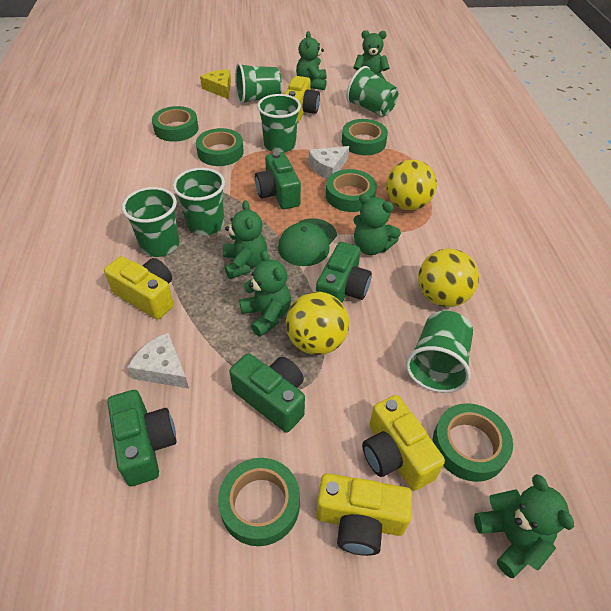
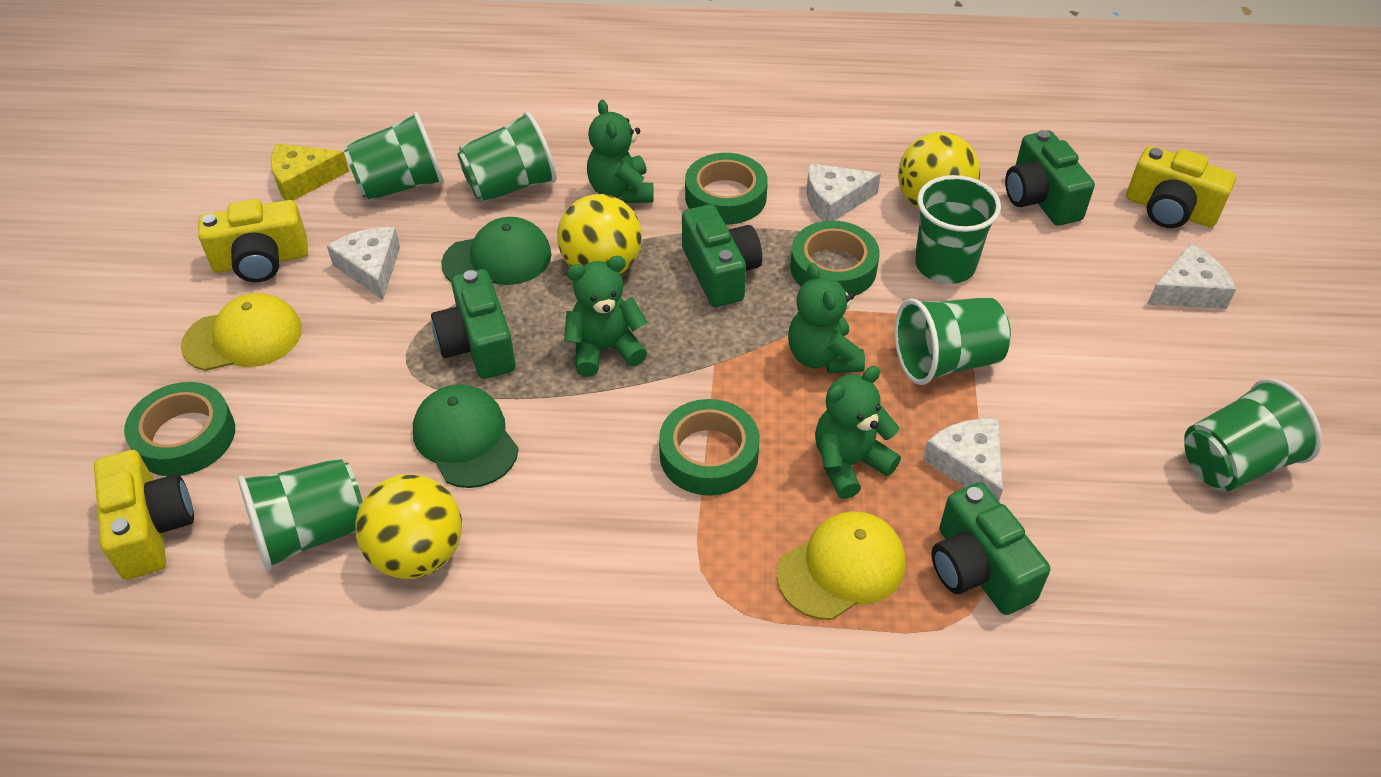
green cap: [278,218,337,266] = 1 -> [413,384,519,488] [441,217,552,285] = 2
green tape: [152,106,199,142] [196,128,244,166] [218,458,300,546] [326,169,377,212] [342,119,388,155] [433,403,513,482] = 6 -> [124,382,235,476] [659,399,760,496] [685,153,768,225] [790,221,880,296] = 4
green teddy bear: [223,200,267,279] [239,250,291,337] [296,31,327,90] [353,194,401,255] [354,30,389,80] [474,474,574,578] = 6 -> [564,256,647,377] [587,100,654,203] [788,263,865,374] [815,366,901,499] = 4
white cheese: [127,333,189,389] [308,146,349,179] = 2 -> [327,227,400,300] [806,163,881,221] [923,419,1003,501] [1147,243,1236,309] = 4
yellow camera: [104,256,174,320] [285,76,320,122] [316,473,412,556] [362,395,445,491] = 4 -> [94,450,194,580] [198,199,308,282] [1126,146,1236,228] = 3
yellow cap: none = 0 -> [181,293,302,371] [777,511,905,620] = 2

